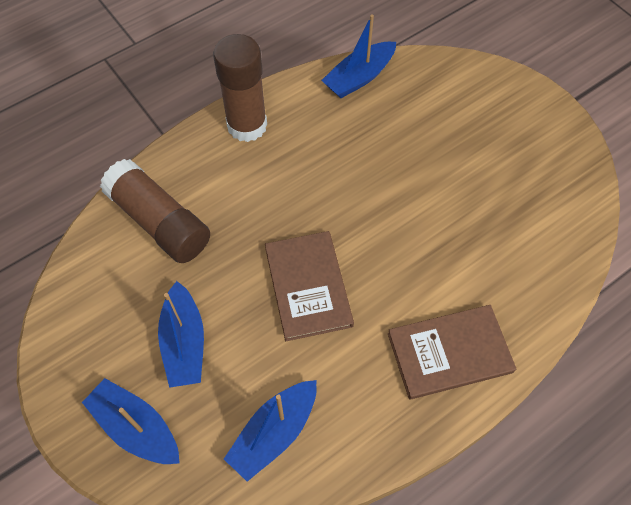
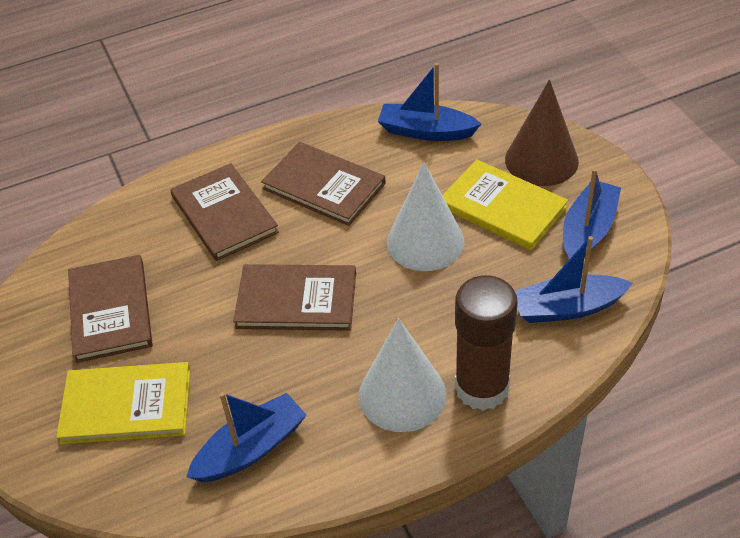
brown book: [265,231,354,341] [388,305,516,399] = 2 -> [68,255,153,363] [170,163,279,261] [233,264,356,331] [261,142,386,226] = 4
brown cone: none = 0 -> [505,79,579,186] = 1
brown glue stick: [100,159,210,263] [213,34,267,142] = 2 -> [455,275,518,411] = 1
white cone: none = 0 -> [359,318,446,432] [387,162,465,271] = 2
yellow book: none = 0 -> [56,362,190,444] [442,159,568,250] = 2

